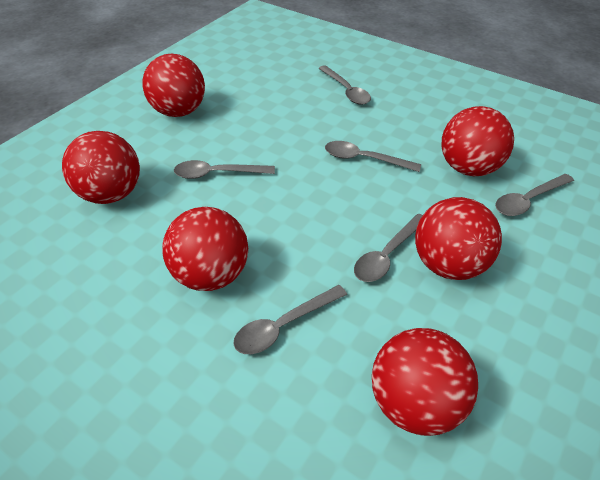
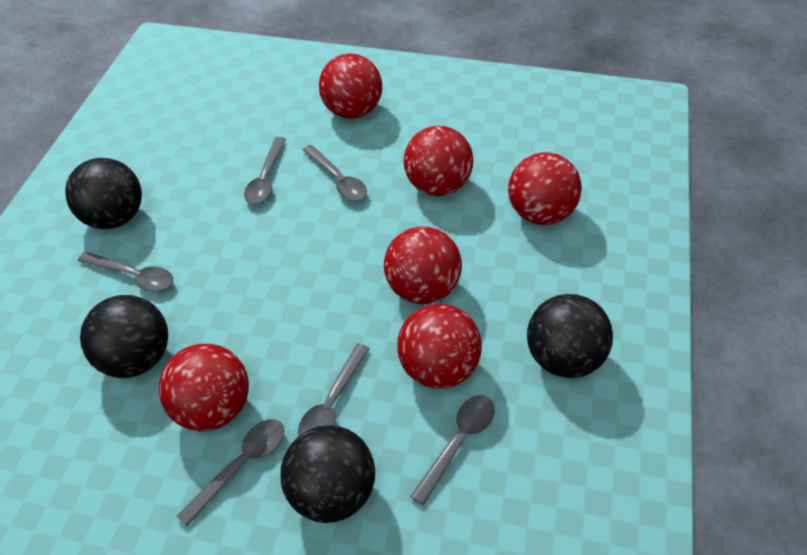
black ball: none = 0 -> [65,158,142,229] [80,295,168,378] [280,425,375,523] [527,294,613,378] = 4

